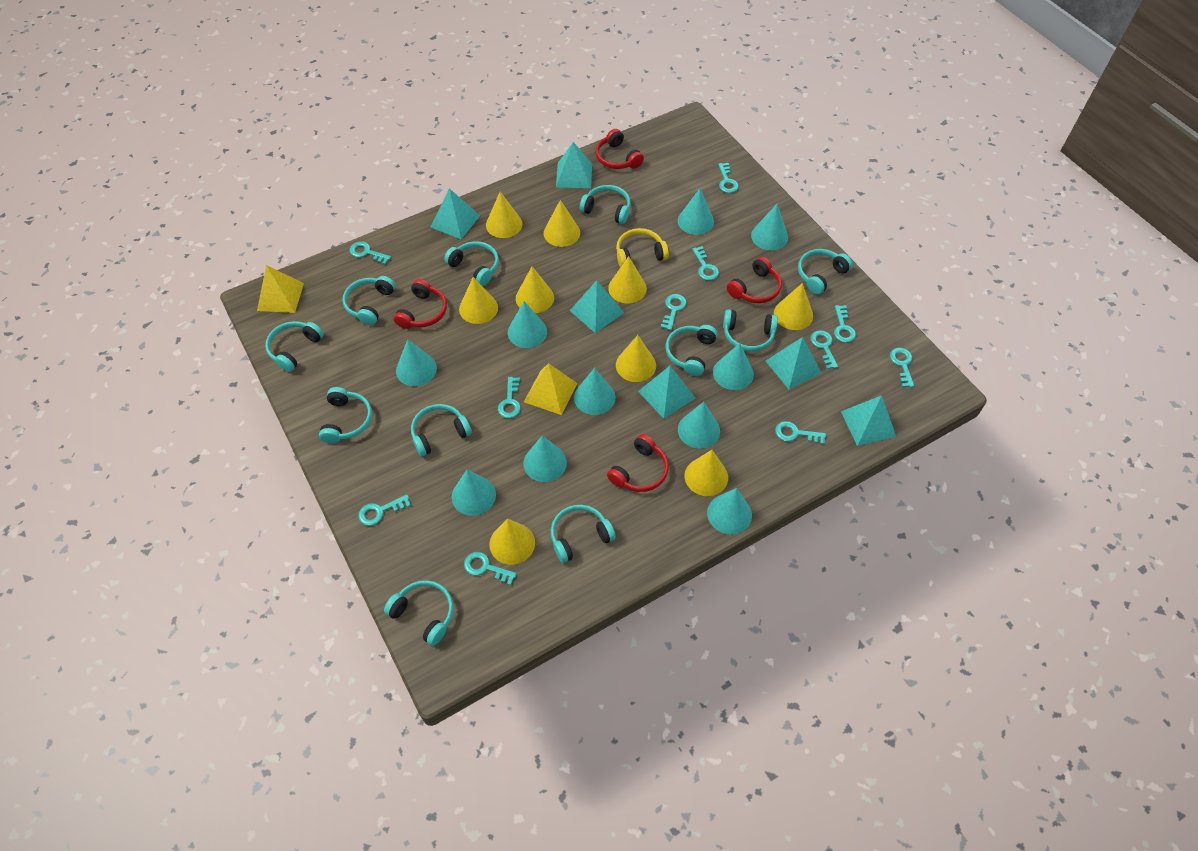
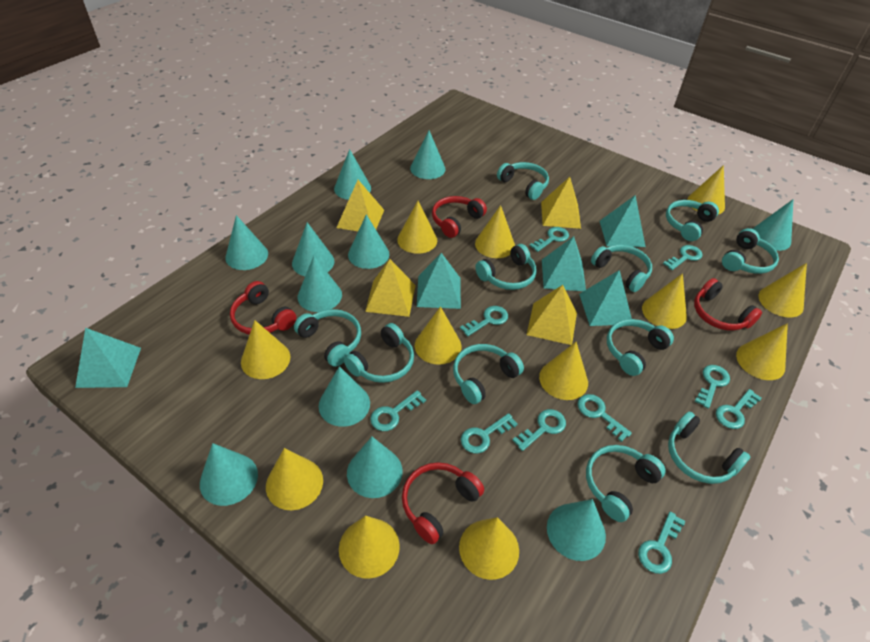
turquoise cone: [396,339,437,386] [452,469,496,516] [508,301,547,348] [523,435,567,482] [574,368,615,415] [678,188,714,235] [678,402,720,449] [707,488,752,534] [713,343,754,390] [751,204,788,250] = 10 -> [200,443,258,506] [225,215,268,270] [292,222,334,276] [298,256,342,312] [319,366,370,427] [334,149,371,200] [347,437,403,498] [348,214,389,269] [410,130,445,179] [547,499,606,561] [753,199,793,251] = 11
turquoise key: [350,241,391,264] [358,495,411,526] [464,552,517,585] [498,377,521,418] [661,294,687,330] [692,246,719,281] [718,163,739,193] [775,421,826,444] [810,330,838,369] [834,305,856,343] [890,348,914,387] = 11 -> [370,390,426,431] [460,306,508,336] [461,413,518,454] [512,409,566,451] [530,227,569,252] [577,394,632,442] [638,511,686,574] [663,245,703,270] [695,365,730,409] [716,389,762,429] = 10
turquoise pyramid: [431,188,480,239] [556,142,592,188] [570,280,624,333] [638,366,695,419] [766,337,822,389] [841,395,896,446] = 6 -> [75,328,141,388] [417,253,461,309] [542,236,586,291] [579,270,632,326] [600,195,646,247] = 5
yellow cone: [459,277,498,324] [486,192,522,238] [490,519,535,565] [516,267,554,313] [544,200,580,247] [608,256,647,303] [616,335,656,382] [685,450,728,496] [774,283,813,330] = 9 -> [241,320,290,379] [266,448,323,510] [339,516,400,579] [397,201,437,254] [415,306,461,365] [459,517,519,580] [475,205,515,258] [539,342,588,400] [642,273,687,329] [687,165,725,214] [736,323,788,380] [759,263,807,318] = 12
yellow headphones: [616,228,669,268] = 1 -> none = 0
yellow pyramid: [257,265,304,313] [524,363,578,415] = 2 -> [336,180,384,231] [365,259,416,317] [527,285,577,345] [541,177,581,229] = 4

